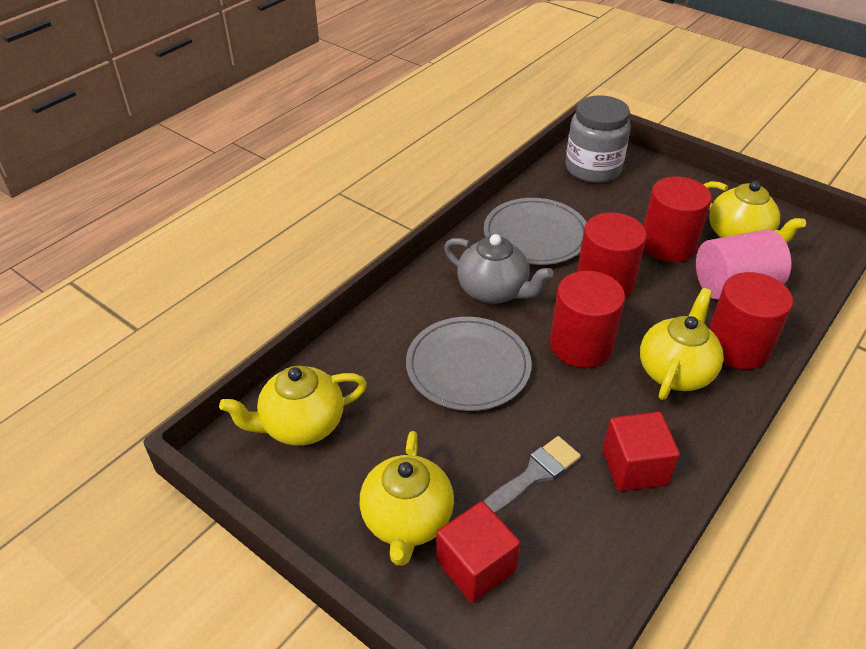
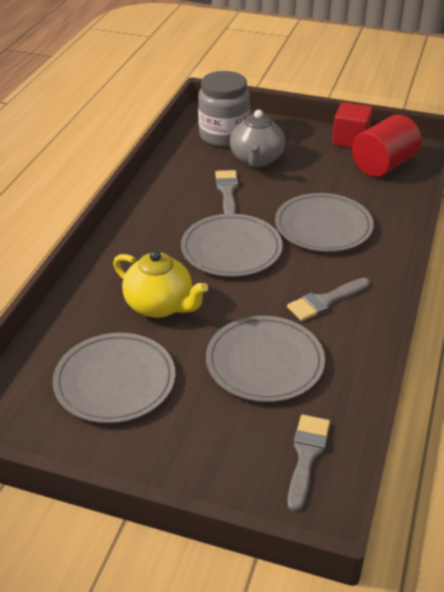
grey brush: [483,436,581,514] = 1 -> [215,170,238,214] [287,278,370,321] [287,415,330,512] = 3
grey plate: [406,317,532,411] [484,198,587,265] = 2 -> [53,333,175,423] [181,214,283,277] [206,316,325,402] [275,193,374,252] = 4
pink cylinder: [696,229,791,300] = 1 -> none = 0
red cube: [436,501,520,603] [603,412,680,491] = 2 -> [332,102,373,148] = 1
red cylinder: [550,271,625,368] [577,212,647,299] [643,177,712,262] [709,272,793,369] = 4 -> [352,114,421,177] = 1
yellow teapot: [219,366,367,446] [359,431,454,566] [640,288,724,400] [704,181,806,243] = 4 -> [113,250,208,318] = 1

